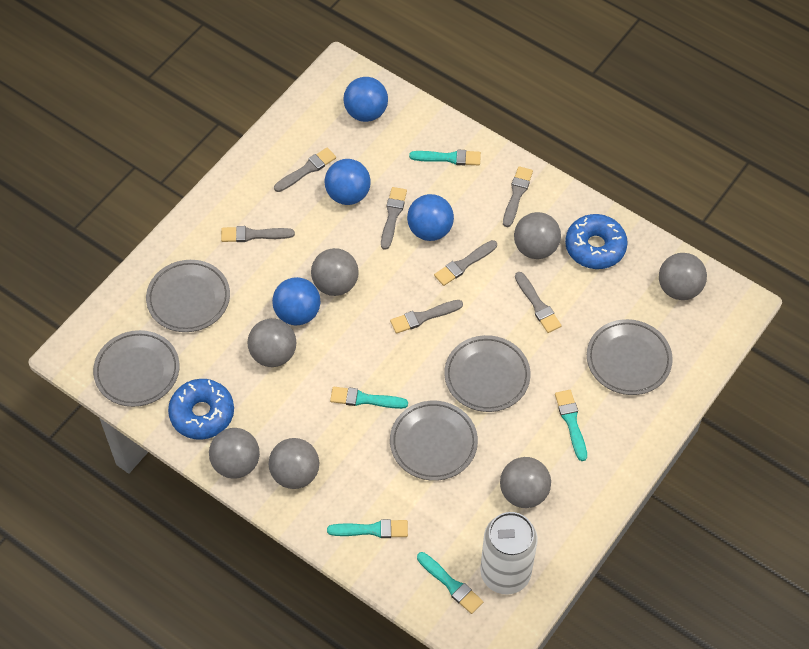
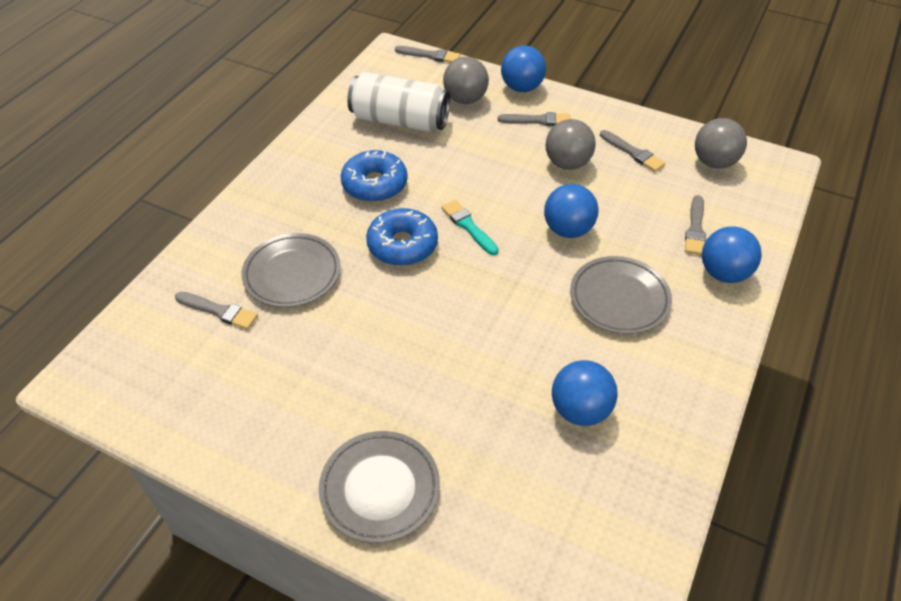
grey ball: [209,428,260,479] [248,318,296,367] [268,438,319,489] [311,248,359,296] [500,457,551,508] [514,212,561,259] [659,253,707,300] = 7 -> [443,57,489,104] [545,119,596,170] [695,118,747,169] = 3
grey brush: [221,226,295,242] [274,148,336,192] [381,187,407,250] [390,300,463,334] [434,240,497,286] [503,166,533,227] [515,272,562,333] = 7 -> [175,292,258,329] [395,46,460,63] [498,112,571,126] [600,130,665,172] [685,195,706,255] = 5
grey plate: [93,330,180,407] [146,260,230,332] [390,401,478,481] [444,335,530,412] [587,319,673,395] = 5 -> [242,233,341,307] [319,431,440,543] [570,256,672,334] = 3
turquoise brush: [327,519,408,538] [330,387,408,409] [409,150,481,166] [417,552,483,614] [555,390,587,461] = 5 -> [441,200,498,255] = 1

